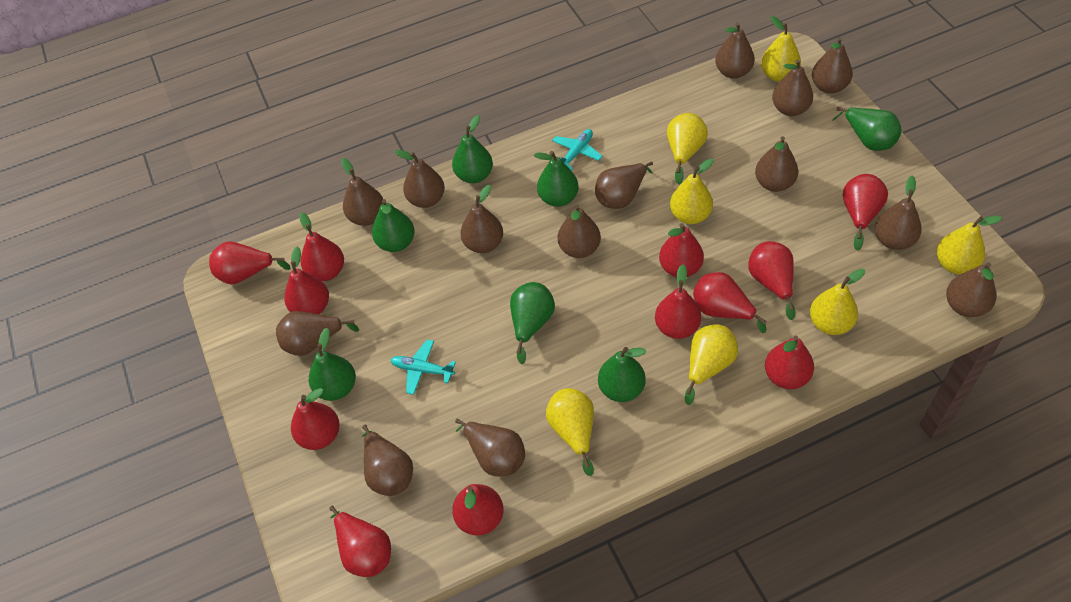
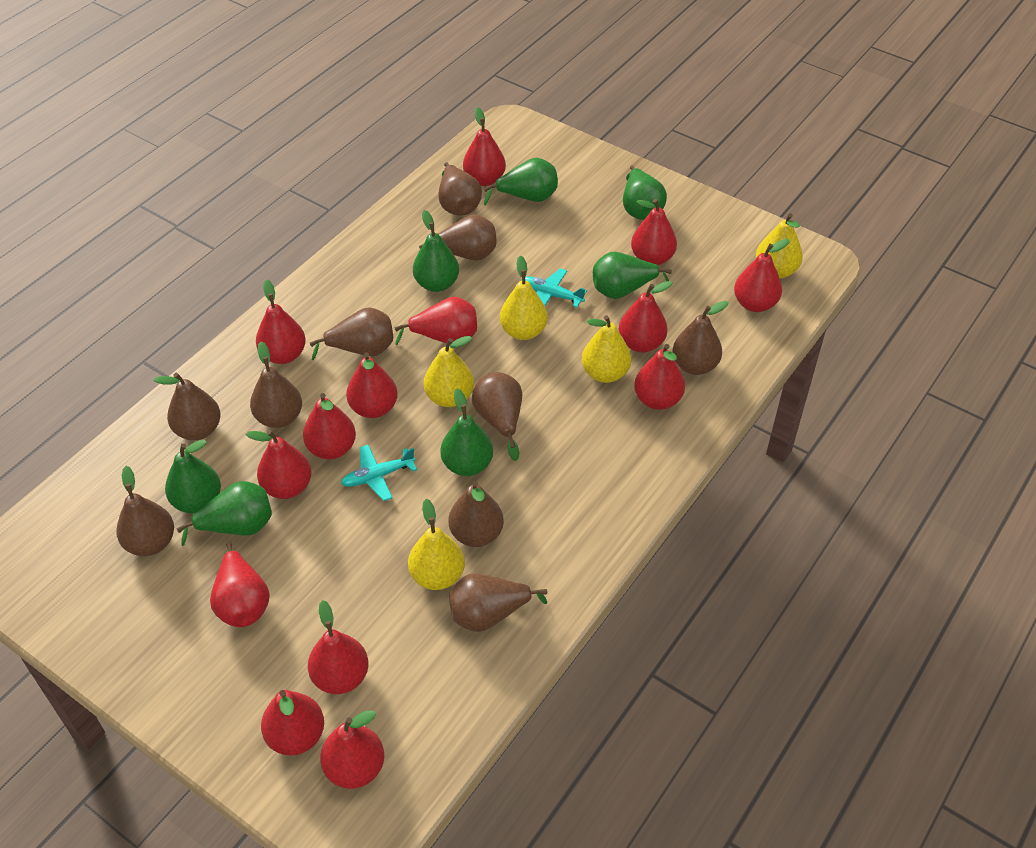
brown pear: [276,311,359,356] [341,158,383,226] [362,425,413,496] [395,150,445,208] [455,419,525,477] [460,185,503,253] [558,205,601,258] [595,161,653,209] [715,22,755,79] [755,136,798,192] [772,59,813,116] [812,37,853,94] [875,176,922,250] [946,262,996,317] = 14 -> [116,466,174,556] [153,373,221,440] [250,342,302,428] [310,307,393,360] [419,214,497,261] [438,162,482,216] [449,481,504,547] [449,573,547,632] [472,372,522,461] [672,301,729,375] = 10
red pear: [209,242,291,284] [284,246,329,314] [291,388,339,450] [299,212,344,281] [329,506,391,577] [452,484,504,536] [655,264,701,339] [659,223,704,277] [693,272,767,333] [748,241,796,320] [765,335,814,389] [843,174,888,251] = 12 -> [210,542,270,627] [246,430,312,499] [256,279,306,364] [261,690,324,756] [303,393,356,459] [308,600,369,694] [320,710,384,789] [346,352,398,418] [394,297,477,345] [463,107,506,186] [619,281,673,353] [631,199,677,266] [634,344,685,410] [734,239,790,312] = 14
yellow pear: [546,388,594,476] [667,113,708,184] [670,159,713,224] [685,324,738,405] [761,16,801,82] [810,269,865,335] [937,216,1002,275] = 7 -> [408,499,465,590] [424,336,474,407] [500,256,548,340] [582,315,631,383] [756,213,803,279] = 5

